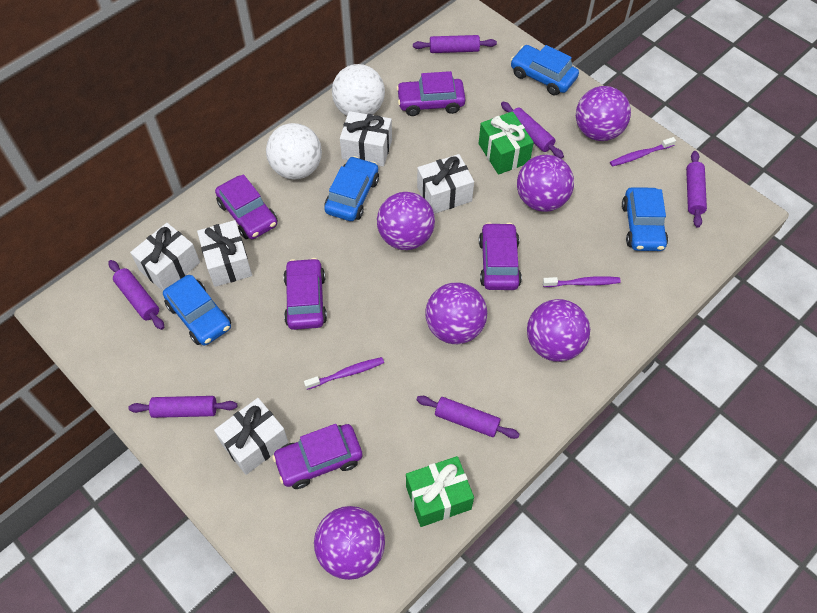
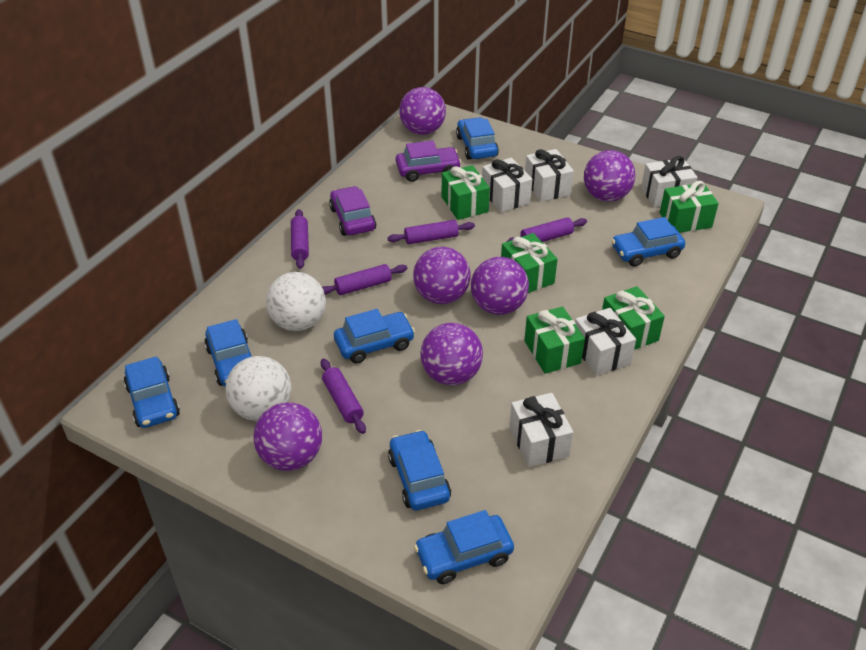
blue car: [163,275,231,346] [324,156,379,221] [511,45,579,95] [622,187,668,251] = 4 -> [124,356,180,428] [204,319,252,386] [334,309,415,364] [388,430,451,510] [414,510,514,584] [456,117,499,160] [611,217,685,267] = 7
green gift: [406,456,474,527] [479,111,534,175] = 2 -> [442,165,490,220] [501,233,558,293] [524,306,585,374] [602,286,665,350] [660,181,719,233] = 5
purple car: [215,174,277,239] [272,424,363,489] [284,258,327,330] [396,71,465,116] [479,222,522,290] = 5 -> [329,186,376,236] [396,140,461,182] = 2
purple rolling pin: [108,260,164,330] [128,396,237,418] [413,35,497,53] [417,396,520,439] [501,102,564,159] [686,151,707,228] = 6 -> [291,209,309,269] [321,358,366,434] [322,264,407,295] [387,220,475,244] [506,217,587,242] = 5
purple toothbrush: [304,357,384,390] [543,276,621,287] [610,137,676,167] = 3 -> none = 0

